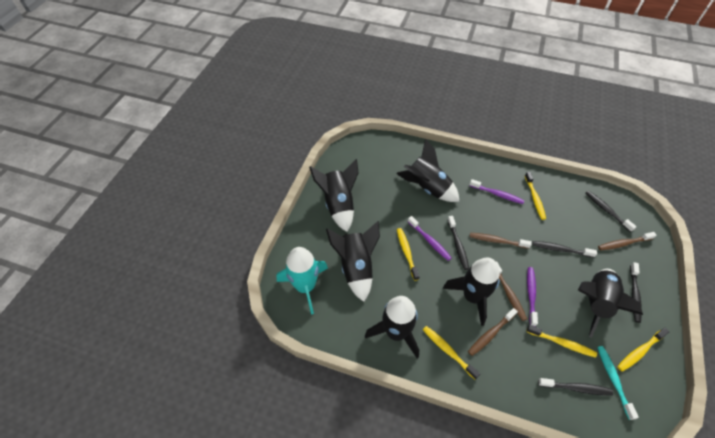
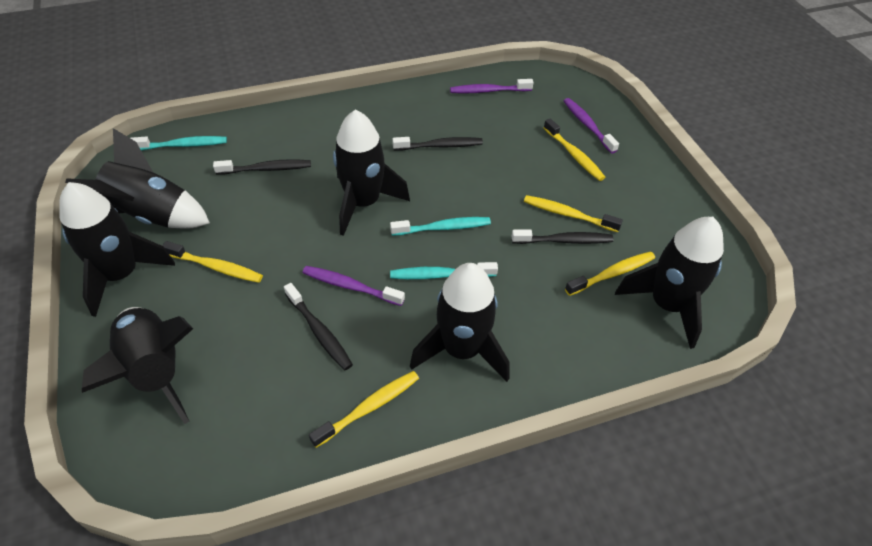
black toothbrush: [447,216,469,270] [532,241,597,258] [538,378,613,395] [585,191,637,232] [630,262,642,323] = 5 -> [213,159,311,175] [284,283,353,370] [392,137,483,150] [512,229,614,244] = 4
brown toothbrush: [468,308,518,356] [470,233,532,249] [496,261,527,321] [598,232,657,251] = 4 -> none = 0
turquoise rocket: [276,247,328,314] = 1 -> none = 0
turquoise toothbrush: [597,346,639,420] = 1 -> [131,136,227,151] [390,217,491,236] [390,262,498,280] = 3

